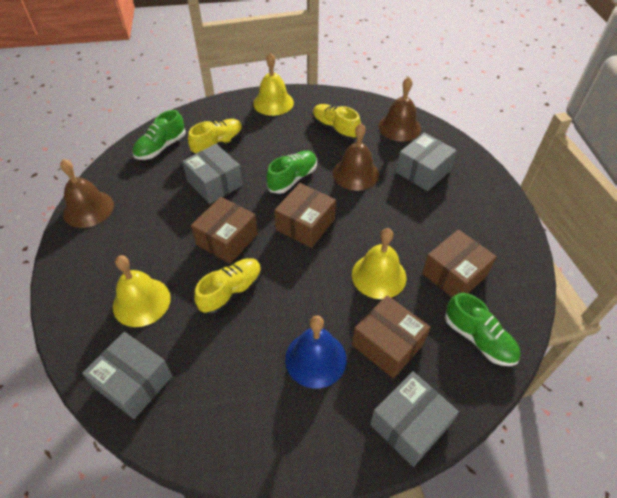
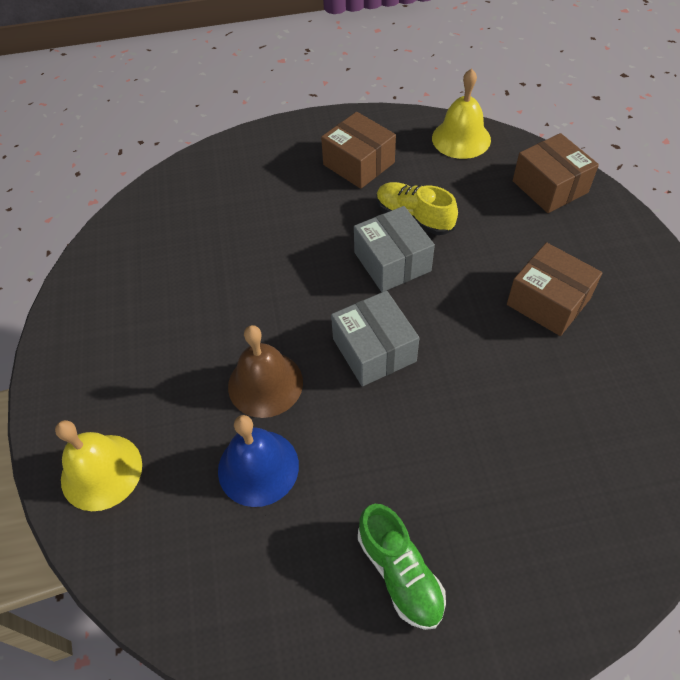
brown bell: [60,159,114,228] [333,123,379,191] [378,77,421,141] = 3 -> [228,325,303,418] = 1
brown box: [191,197,258,264] [274,183,336,248] [352,296,430,379] [422,229,497,297] = 4 -> [321,112,396,189] [507,242,602,336] [513,133,599,213] = 3
green shoe: [132,110,186,160] [266,151,317,194] [445,293,521,366] = 3 -> [358,504,446,630] = 1
grey box: [82,332,172,419] [182,144,243,204] [370,371,459,467] [396,133,457,191] = 4 -> [331,291,419,386] [354,206,435,292] = 2
yellow bell: [113,255,171,327] [253,53,294,116] [352,228,406,299] = 3 -> [55,420,142,511] [432,68,491,159] = 2
yellow shoe: [188,119,243,155] [194,258,262,315] [312,104,361,140] = 3 -> [377,182,458,235] = 1

